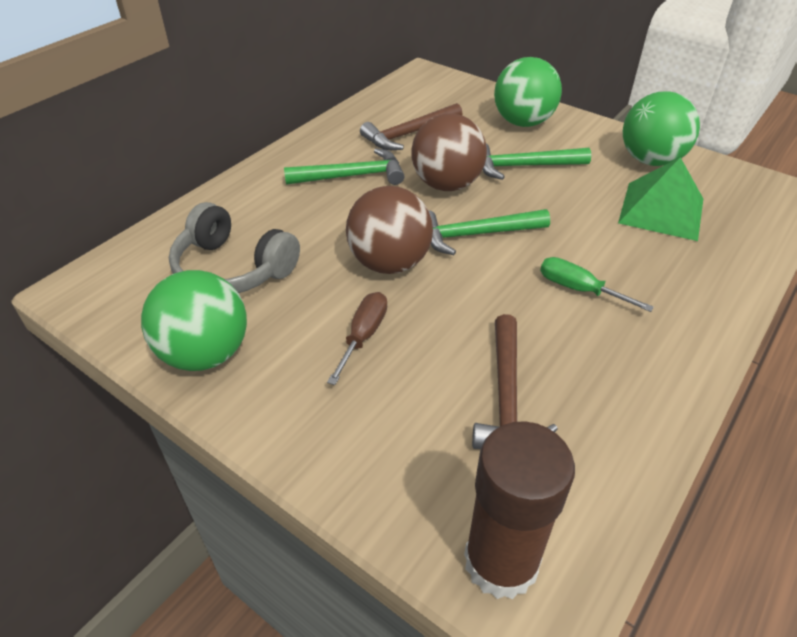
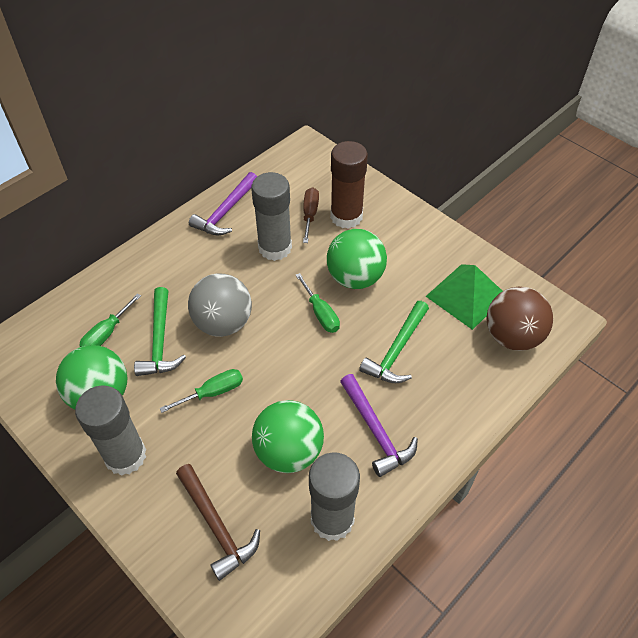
brown ball: [346,186,433,274] [411,114,487,191] = 2 -> [487,287,553,351] = 1
brown hammer: [360,103,462,150] [472,314,558,449] = 2 -> [176,464,260,581] = 1
green hammer: [284,148,405,185] [428,209,550,255] [482,143,591,180] = 3 -> [134,287,186,376] [359,301,429,383] = 2
green screwdriver: [540,257,654,312] = 1 -> [79,293,141,347] [160,369,243,413] [295,273,340,333] = 3
grey ball: none = 0 -> [188,274,252,337] = 1
grey glue stick: none = 0 -> [75,386,146,476] [251,172,292,261] [309,452,360,541] = 3
grey headphones: [169,202,300,293] = 1 -> none = 0
purple hammer: none = 0 -> [189,172,257,235] [340,374,418,477] = 2

